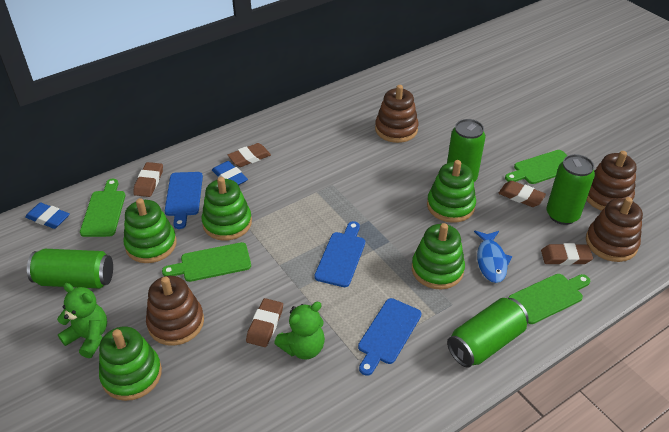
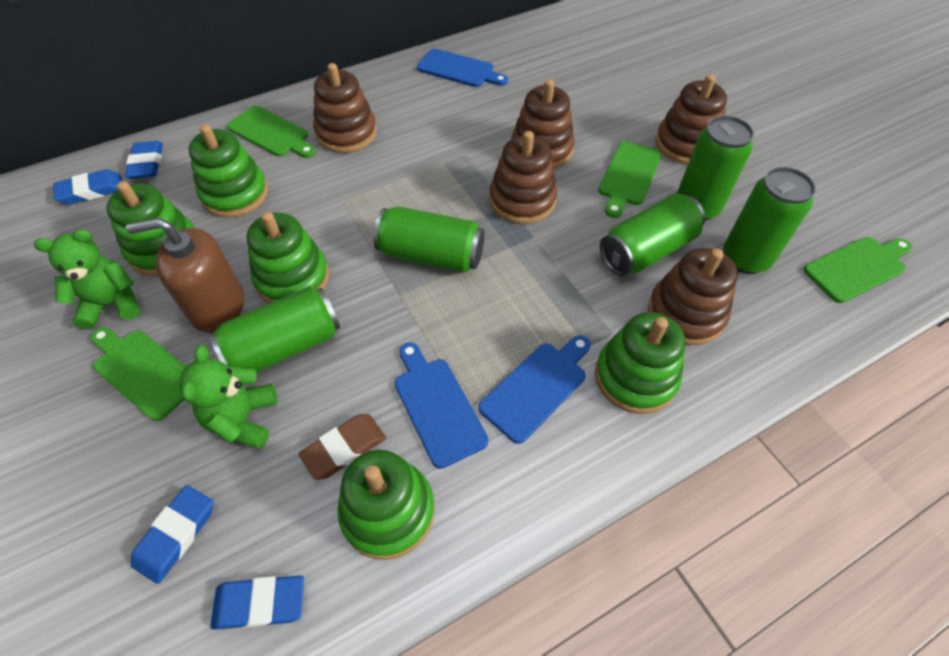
blue eraser: [25,203,70,229] [212,161,248,185] = 2 -> [53,169,122,204] [125,141,163,179] [131,485,213,584] [210,576,304,630] = 4
blue fish: [474,231,512,283] = 1 -> none = 0
brown eraser: [133,162,163,197] [228,143,271,167] [246,298,283,347] [498,181,546,207] [541,243,593,265] = 5 -> [299,414,386,480] = 1
brown soap dispenser: none = 0 -> [126,218,244,333] = 1
brown stacking toy: [146,276,204,346] [375,85,419,143] [586,197,643,262] [587,151,637,211] = 4 -> [313,63,377,153] [489,131,557,224] [512,79,575,169] [648,248,738,345] [655,74,727,165] = 5
green can: [27,249,113,289] [447,119,485,182] [447,298,529,368] [547,154,595,225] = 4 -> [209,287,340,372] [373,206,485,273] [600,194,705,276] [677,116,754,221] [723,167,816,274] = 5

